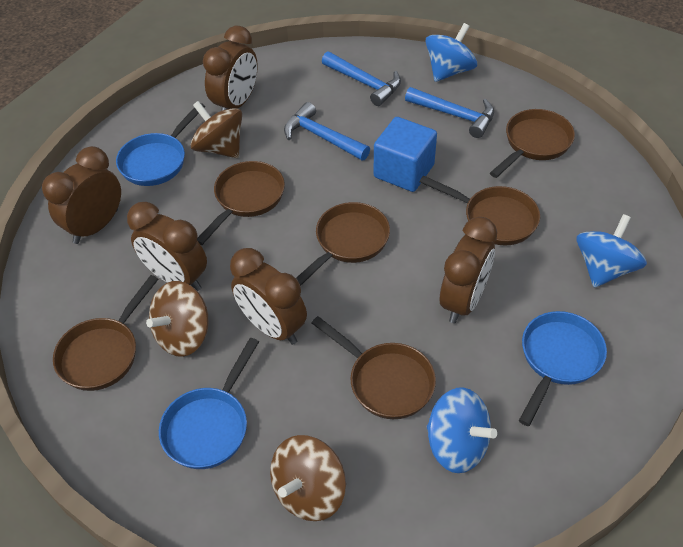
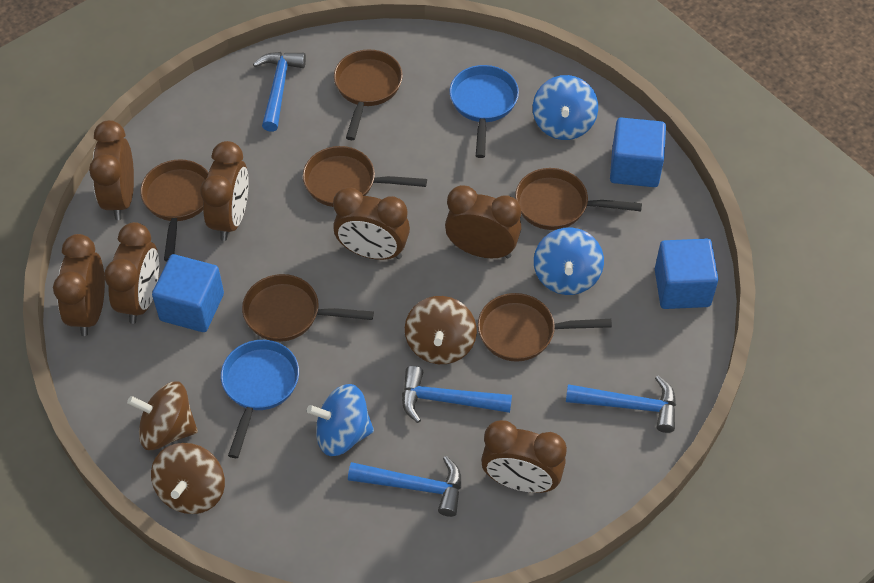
blue cube: [374,117,437,192] = 1 -> [152,254,224,332] [610,117,666,187] [655,239,718,309] = 3
blue hammer: [284,102,370,160] [322,51,401,106] [405,87,494,138] = 3 -> [253,52,306,132] [348,456,461,517] [402,366,512,423] [566,376,676,433] = 4
blue pan: [116,103,205,186] [159,338,259,469] [519,311,607,426] = 3 -> [221,340,299,458] [450,65,519,158] = 2
brown clock: [42,146,121,244] [127,202,207,291] [203,25,258,111] [230,248,307,345] [440,217,497,324] = 5 -> [53,234,105,336] [89,120,134,220] [104,222,159,324] [200,141,249,241] [333,187,410,260] [445,185,521,259] [481,420,567,493] = 7

